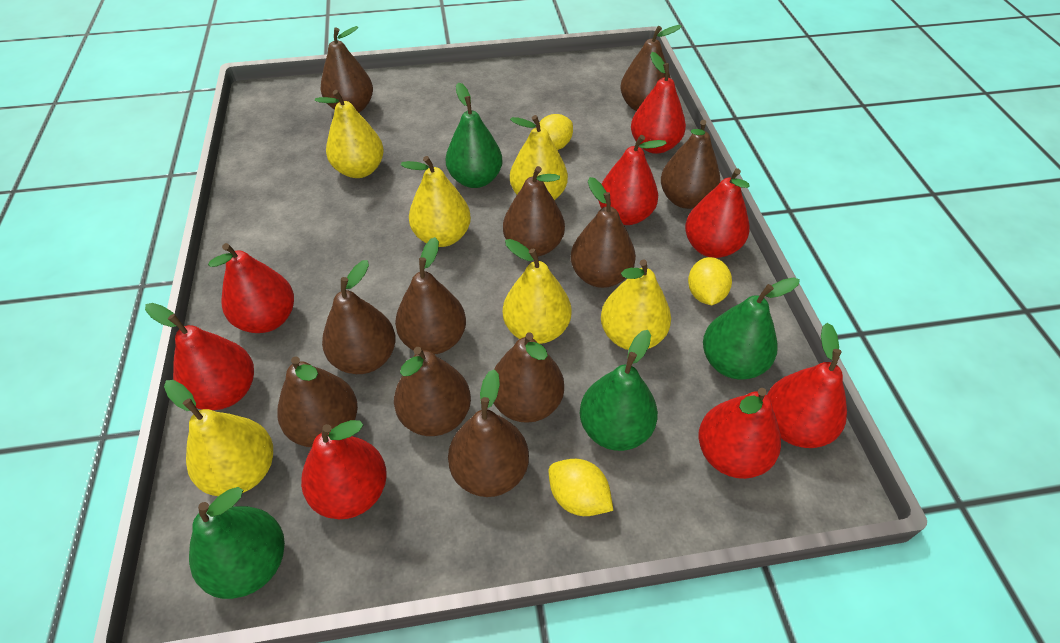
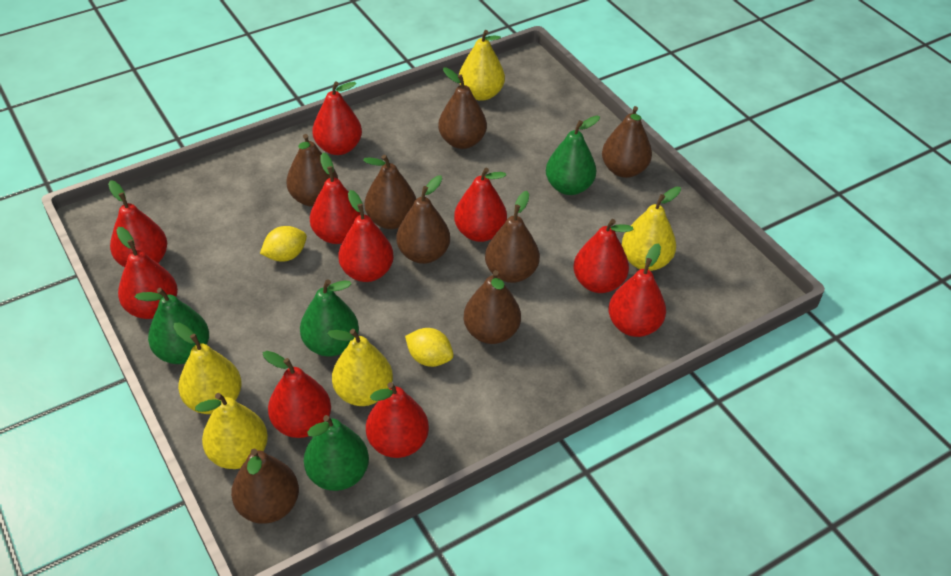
brown pear: [277,356,358,448] [321,26,373,113] [322,260,396,374] [394,347,471,436] [395,237,466,355] [448,369,529,497] [494,332,564,423] [503,166,565,256] [571,177,636,288] [620,25,682,111] [661,120,721,209] = 11 -> [231,449,299,524] [286,134,338,207] [363,155,416,229] [396,175,450,264] [438,67,487,149] [464,270,521,344] [485,191,540,283] [602,106,652,178] = 8
red pear: [145,303,254,410] [208,243,294,333] [301,420,387,519] [598,135,667,225] [631,52,686,154] [685,168,750,258] [698,388,781,479] [767,323,847,448] = 8 -> [108,180,167,267] [116,227,178,319] [263,351,331,438] [310,153,360,244] [312,82,362,155] [338,190,394,282] [366,382,429,458] [454,168,507,242] [573,219,633,293] [608,243,666,337] = 10
yellow lemon: [539,114,573,150] [549,459,613,516] [688,257,732,305] = 3 -> [260,226,307,262] [405,328,453,367] = 2
yellow pear: [164,380,273,496] [315,90,384,178] [401,156,471,247] [503,239,572,344] [510,115,568,200] [601,259,671,350] = 6 -> [173,322,242,414] [195,393,268,469] [327,329,393,406] [459,30,505,101] [622,187,681,271] = 5

